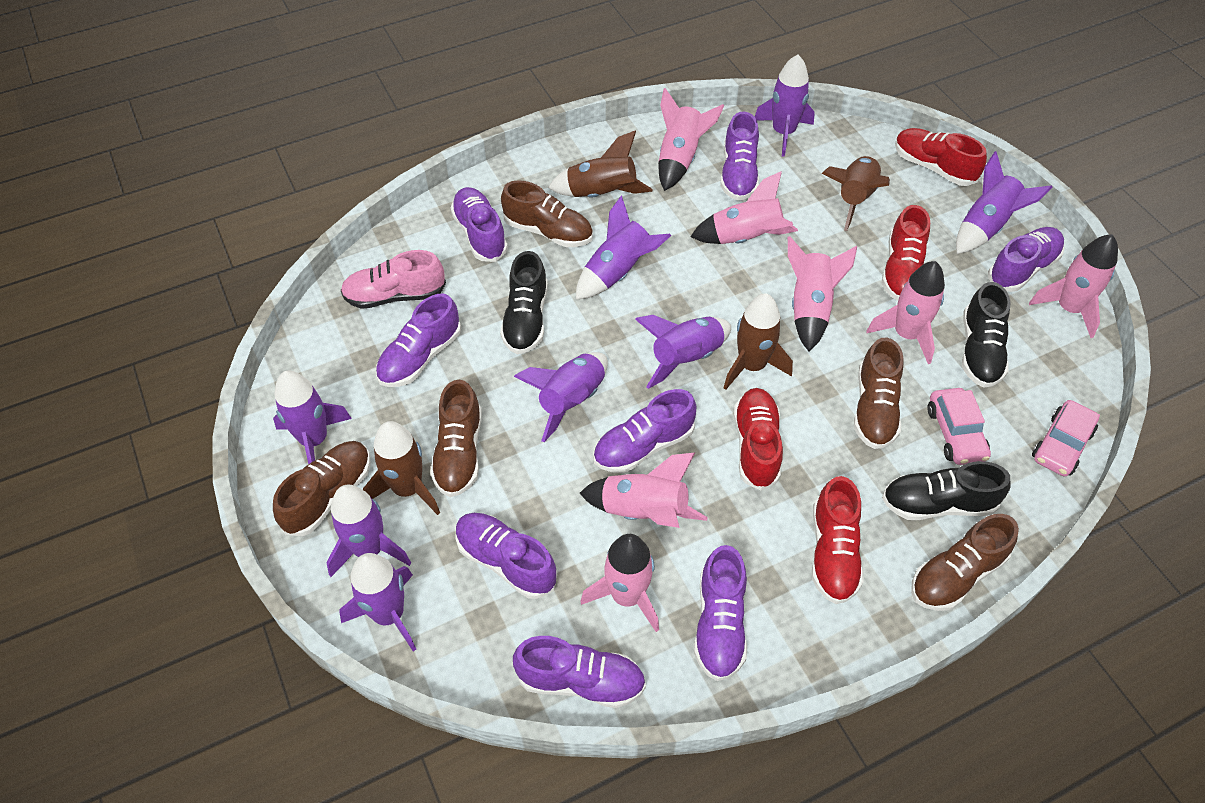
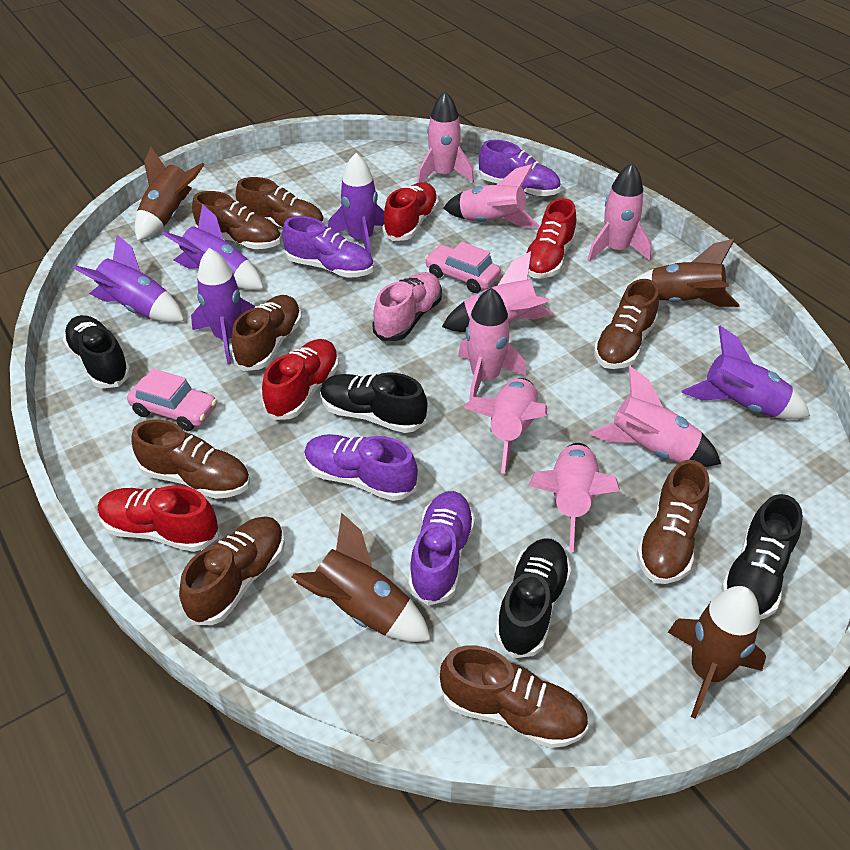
black shoe: [500,251,548,354] [882,461,1010,520] [962,282,1010,388] = 3 -> [63,315,131,388] [320,372,427,433] [495,538,571,658] [721,494,803,620] = 4
brown shoe: [273,441,371,536] [430,380,482,497] [501,180,593,247] [854,337,904,449] [911,514,1019,611] = 5 -> [131,420,250,499] [179,516,285,625] [192,191,281,249] [231,295,302,371] [236,177,324,228] [440,645,588,748] [594,279,659,369] [637,460,709,584] = 8
pink rocket: [580,453,708,528] [581,534,659,632] [658,88,724,191] [690,171,798,244] [788,236,857,351] [866,261,945,364] [1029,234,1118,338] = 7 -> [417,91,474,183] [442,251,553,332] [444,164,540,228] [458,287,526,401] [464,378,547,473] [528,443,620,552] [587,162,652,262] [589,366,721,467] = 8
purple rocket: [273,370,352,464] [326,485,411,577] [339,553,416,651] [514,352,608,442] [576,195,671,299] [635,315,731,389] [755,54,815,157] [956,151,1053,254] = 8 -> [73,235,184,323] [161,204,264,290] [191,248,255,364] [328,153,384,255] [681,326,810,419] = 5
purple shoe: [376,294,461,387] [450,187,508,262] [455,513,557,599] [513,636,646,708] [593,389,697,473] [694,545,747,681] [720,111,759,201] [988,227,1064,292] = 8 -> [282,216,374,278] [304,434,418,501] [408,491,475,606] [479,140,561,196] = 4

